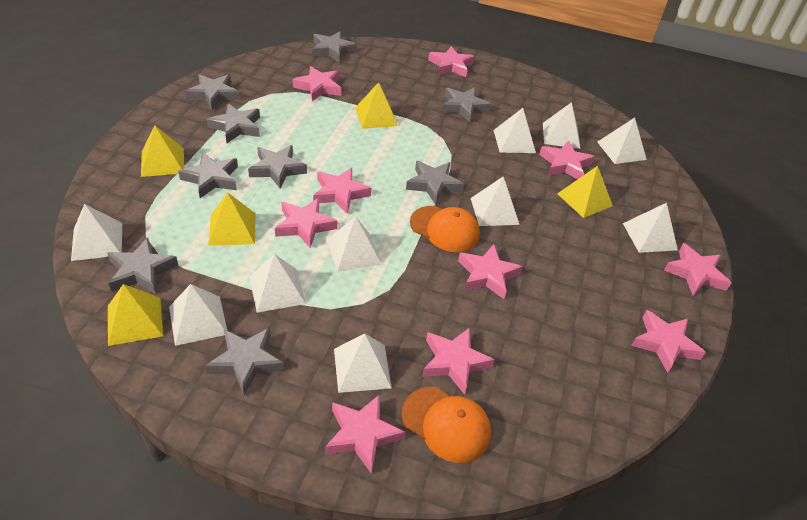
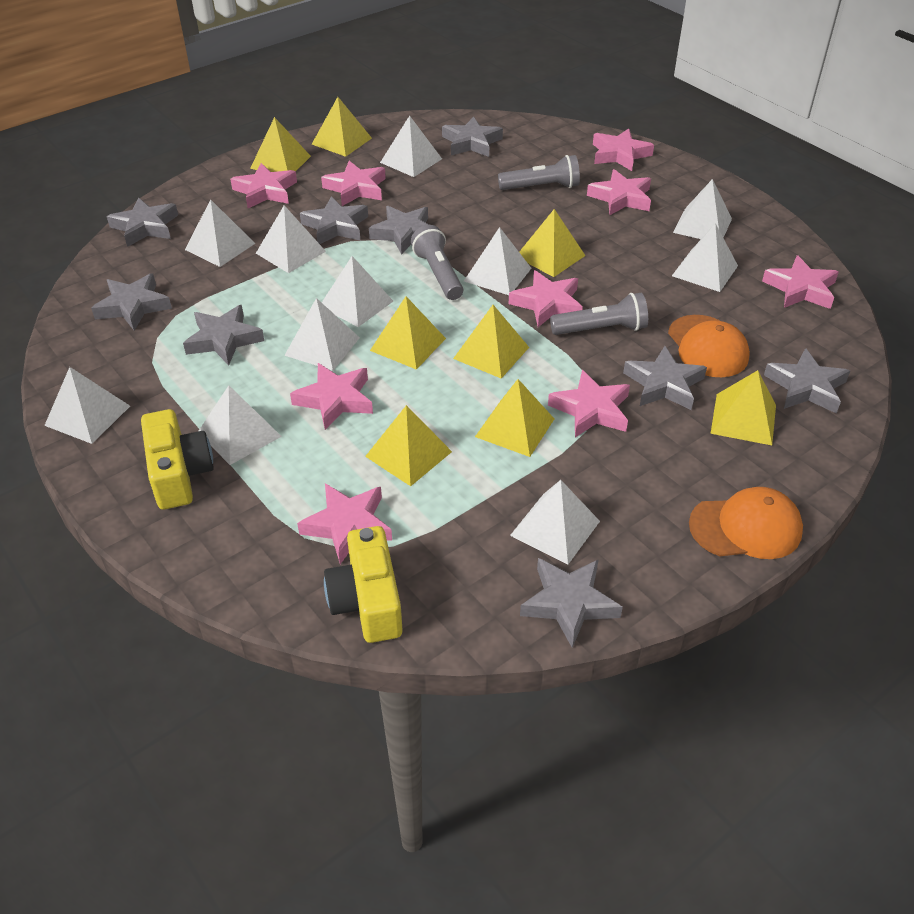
grey flashlight: none = 0 -> [411,225,463,300] [498,155,580,190] [550,293,648,335] = 3
pink star: [275,198,337,249] [293,66,341,101] [313,168,371,214] [325,394,405,474] [422,327,495,395] [428,46,474,77] [458,244,523,299] [539,140,595,180] [631,310,706,373] [664,243,731,296] = 10 -> [230,163,297,208] [290,363,373,430] [297,483,392,564] [321,161,386,206] [509,270,583,327] [548,370,630,438] [587,169,651,215] [593,129,654,171] [762,255,839,309] = 9
white pyramid: [71,204,122,261] [169,284,227,346] [249,254,306,313] [327,216,381,272] [334,334,392,393] [471,177,520,226] [494,108,536,153] [543,102,580,149] [597,118,647,164] [623,203,678,253] = 10 -> [44,367,130,444] [185,199,255,267] [199,385,282,465] [256,205,326,273] [284,298,360,371] [322,256,393,327] [380,115,442,177] [464,227,531,295] [510,480,600,565] [672,223,738,292] [673,179,732,239] = 11
yellow camera: none = 0 -> [141,409,214,510] [324,526,403,643] = 2
yellow pyramid: [108,284,163,346] [141,126,184,177] [208,192,256,246] [355,82,398,129] [557,166,613,218] = 5 -> [250,117,311,172] [312,97,372,157] [365,405,452,486] [370,296,446,370] [453,305,529,379] [475,379,554,457] [519,209,586,277] [711,370,776,445] = 8

